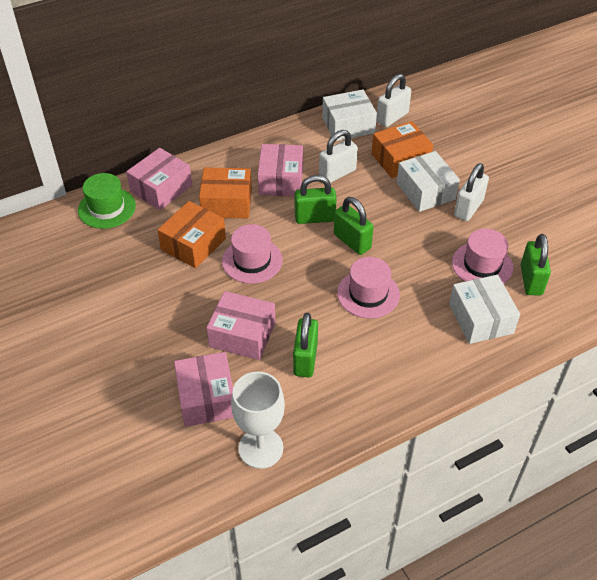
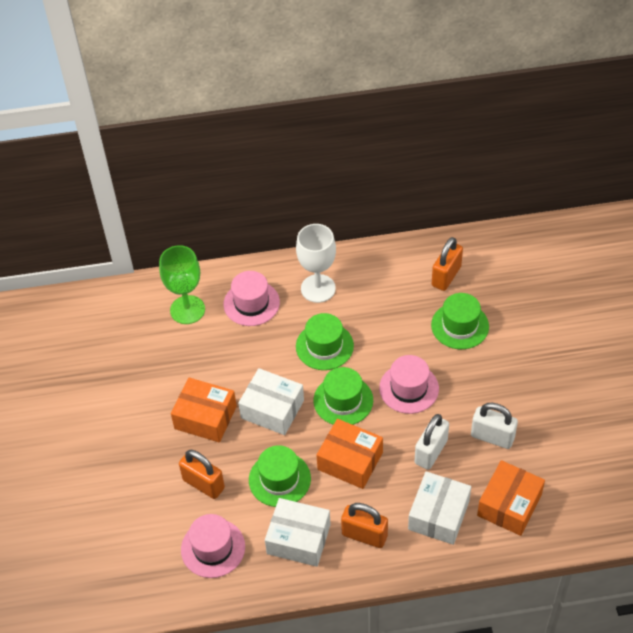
green goblet: none = 0 -> [159,245,205,324] = 1
green hat: [78,173,136,229] = 1 -> [249,445,311,507] [296,313,354,370] [313,367,373,425] [431,293,489,349] = 4
green padlock: [293,313,318,377] [295,175,337,224] [334,197,374,255] [521,234,551,296] = 4 -> none = 0
orange padlock: none = 0 -> [179,450,225,499] [341,503,388,548] [432,237,463,291] = 3
pink box: [126,148,192,210] [174,352,234,427] [206,291,276,360] [258,144,303,196] = 4 -> none = 0
white padlock: [319,130,358,183] [376,74,411,127] [454,163,489,221] = 3 -> [415,414,449,470] [471,403,518,449] = 2

